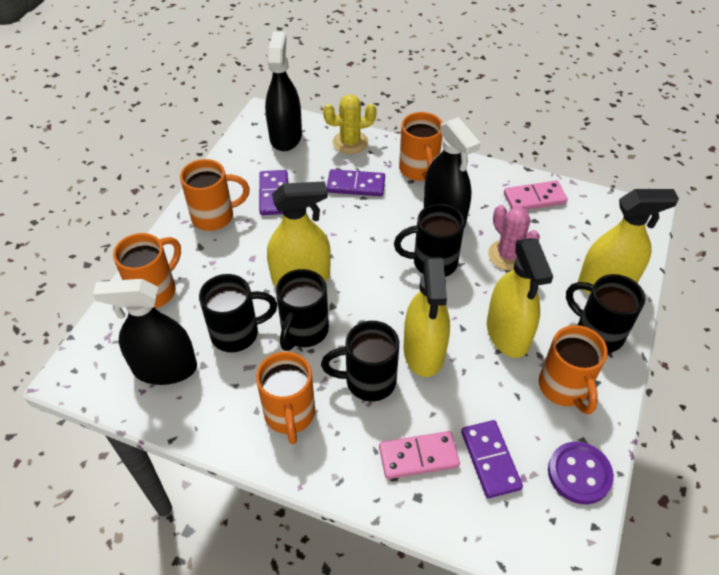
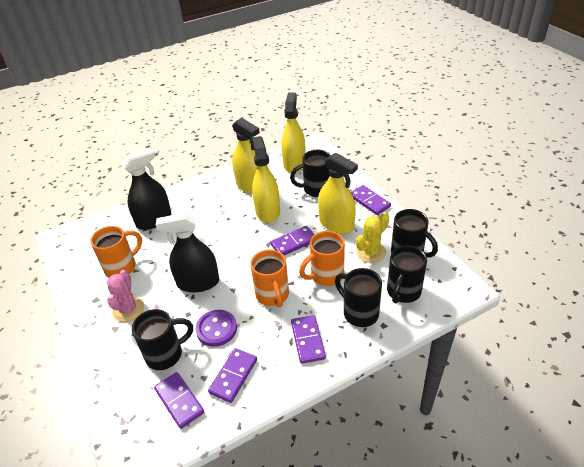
black spray bottle: [93,279,197,385] [265,32,302,151] [424,117,481,228] = 3 -> [122,148,171,230] [156,213,219,292] = 2
orange mug: [113,233,181,308] [180,159,250,231] [256,352,315,444] [399,112,443,181] [539,325,608,414] = 5 -> [90,226,142,278] [250,250,289,307] [299,231,345,286] = 3
pink domino: [379,431,460,479] [504,180,568,210] = 2 -> none = 0
purple domino: [259,170,288,215] [327,169,385,196] [461,420,523,498] = 3 -> [154,372,204,429] [208,348,257,403] [270,226,315,255] [291,315,326,364] [351,185,391,215] = 5

